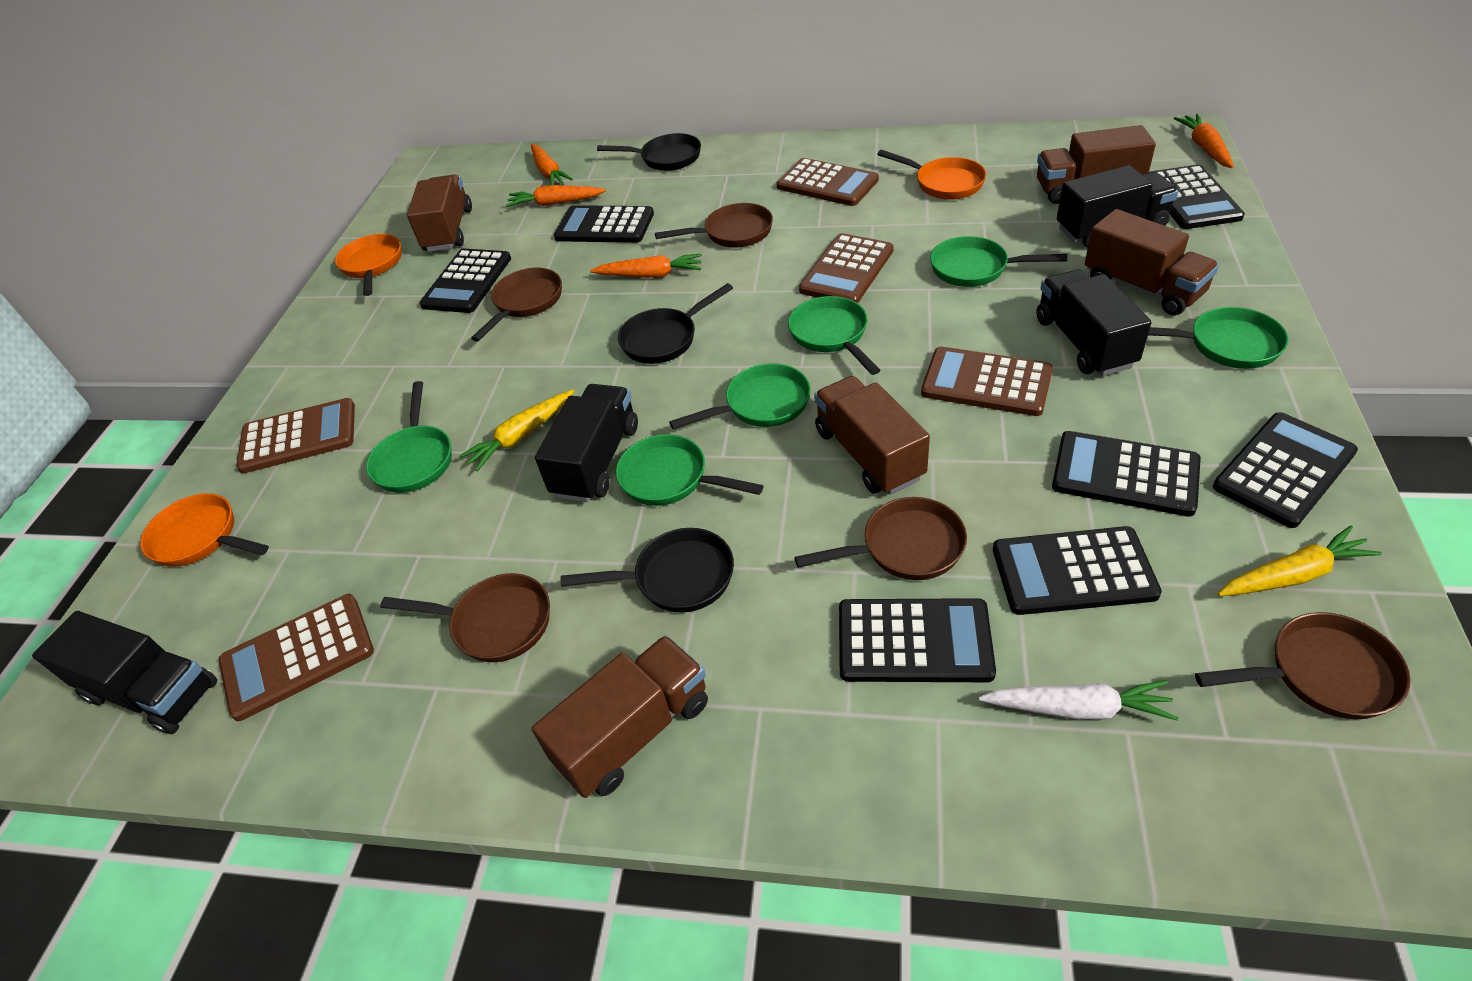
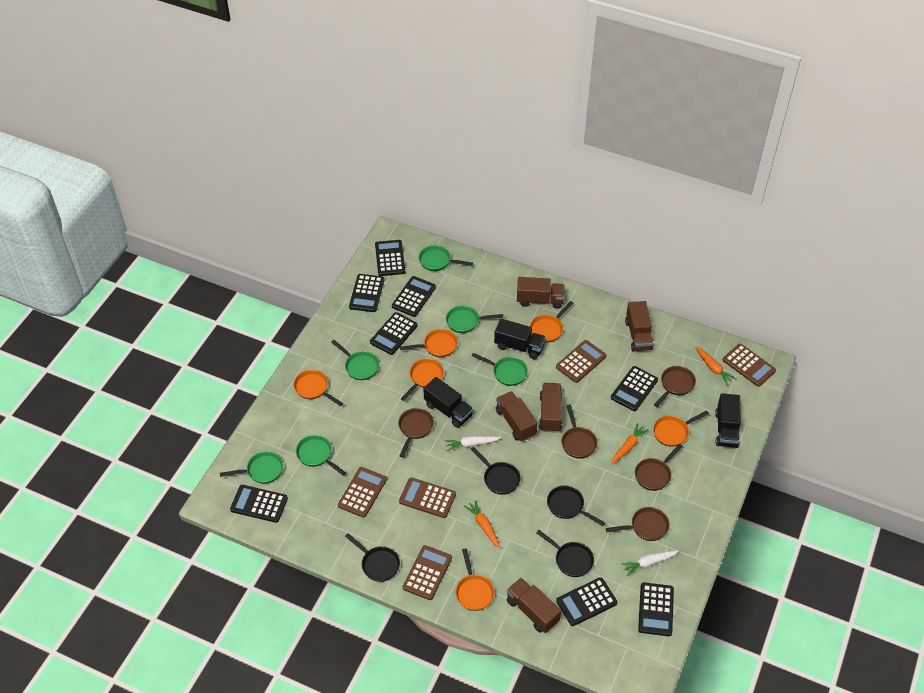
black calculator: [419,249,511,313] [554,205,654,243] [839,598,996,682] [993,526,1162,615] [1052,431,1201,517] [1149,164,1245,229] [1213,412,1358,528] = 7 -> [230,485,288,523] [349,274,384,312] [370,312,418,355] [375,240,405,276] [392,276,436,317] [556,577,617,626] [611,366,658,411] [638,582,674,636] = 8
black pan: [561,528,734,613] [597,133,701,171] [618,283,733,364] = 3 -> [345,533,400,582] [470,447,520,495] [536,530,594,577] [547,485,605,526] = 4
black truck: [32,611,217,734] [535,384,638,502] [1037,269,1152,376] [1057,165,1178,247] = 4 -> [423,377,473,428] [494,318,546,359] [715,393,741,448] = 3
orange carrot: [506,185,606,207] [531,144,573,185] [590,254,702,278] [1174,114,1234,168] = 4 -> [464,500,500,548] [611,423,648,464] [695,346,736,385] = 3
orange pan: [140,493,269,567] [335,234,402,296] [877,150,986,200] = 3 -> [294,370,343,406] [400,329,458,357] [401,358,444,401] [456,548,494,611] [530,301,574,343] [653,410,709,447] = 6
white carrot: [979,680,1178,721] = 1 -> [444,436,501,451] [621,550,679,576] = 2
yellow carrot: [459,389,575,471] [1218,525,1382,596] = 2 -> none = 0

